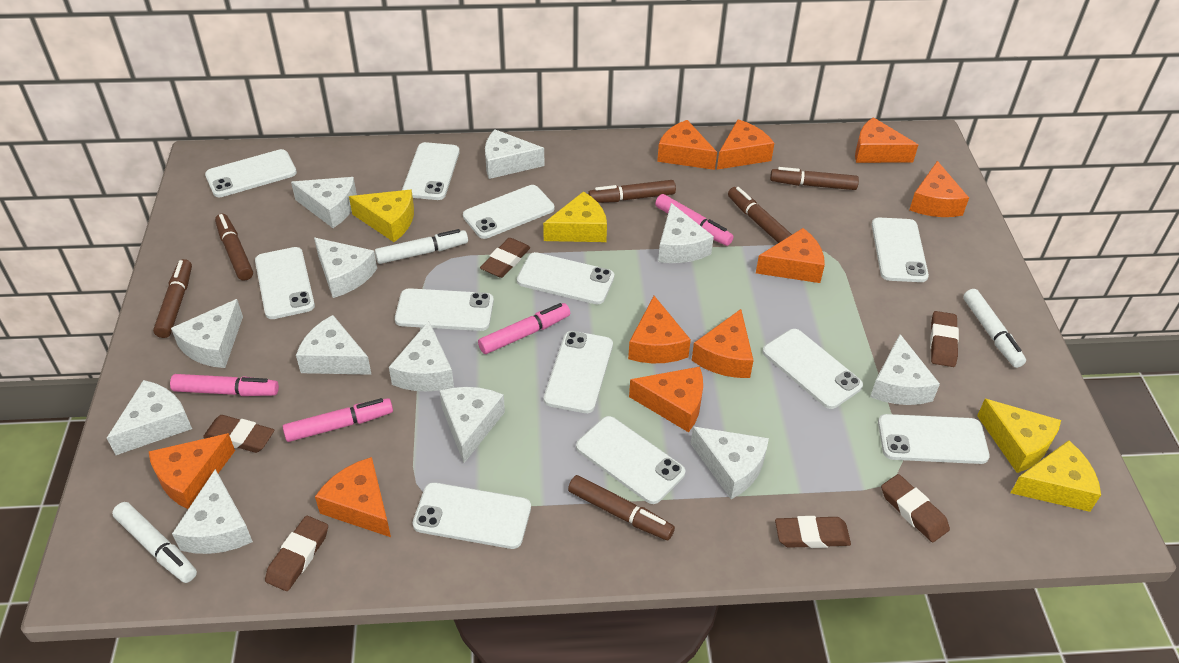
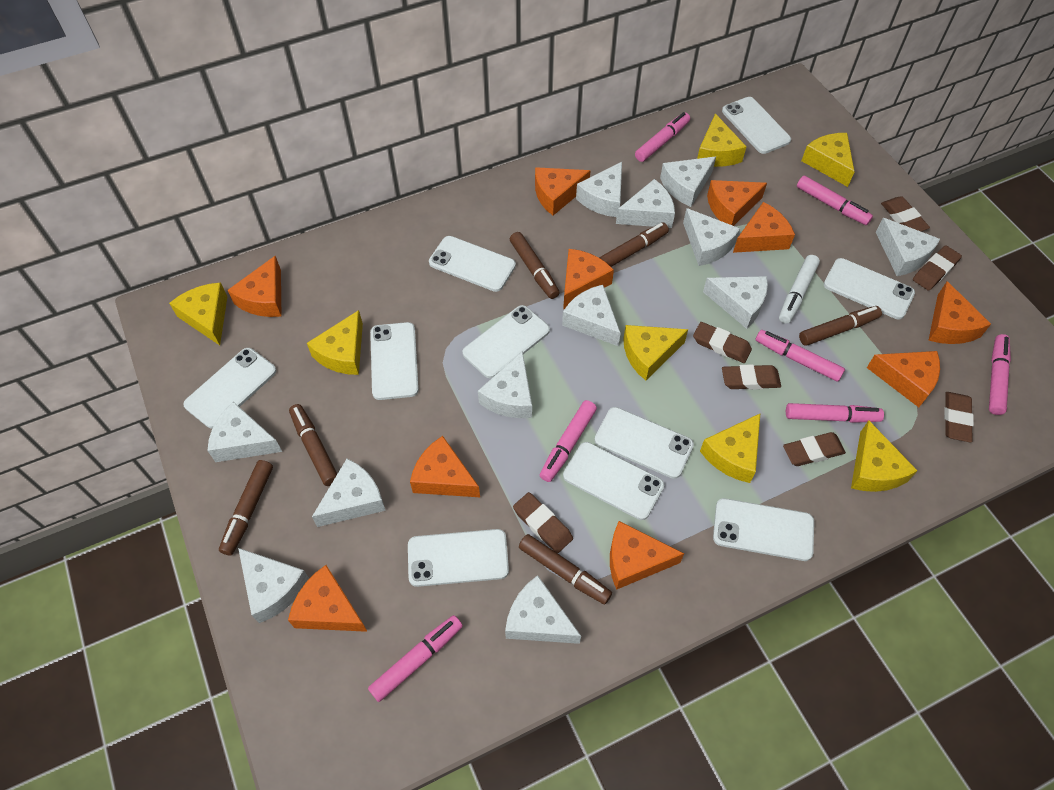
brown eraser: [203,415,274,453] [265,516,328,591] [480,238,530,278] [775,516,851,548] [881,474,950,542] [930,311,959,367] = 6 -> [513,492,573,553] [693,322,752,363] [722,364,781,390] [783,432,846,466] [881,197,930,232] [913,245,962,291] [944,392,974,442] = 7
pink marker: [170,374,279,396] [283,398,393,442] [478,303,570,354] [655,194,733,246] = 4 -> [368,615,463,702] [540,400,597,482] [635,112,690,162] [756,330,845,382] [786,403,884,423] [797,176,873,225] [989,334,1011,415] = 7
white marker: [112,502,197,583] [375,229,468,264] [963,289,1026,368] = 3 -> [779,255,820,324] = 1
white phone: [205,149,297,197] [255,247,315,319] [395,288,494,331] [402,142,460,200] [413,482,531,549] [463,185,554,239] [517,252,614,304] [544,331,613,413] [576,416,685,504] [762,329,863,409] [872,218,929,282] [878,414,990,464] = 12 -> [183,348,276,428] [370,322,419,400] [408,529,509,587] [429,236,516,292] [462,305,550,378] [563,442,664,520] [595,407,694,479] [713,498,814,561] [722,97,791,154] [824,258,915,319] = 10
yellow cheese: [349,190,414,242] [543,191,607,242] [977,399,1061,473] [1011,440,1101,512] = 4 -> [169,283,227,345] [307,310,363,375] [623,325,688,380] [697,114,747,167] [700,414,760,483] [801,133,854,187] [851,420,918,492] = 7

